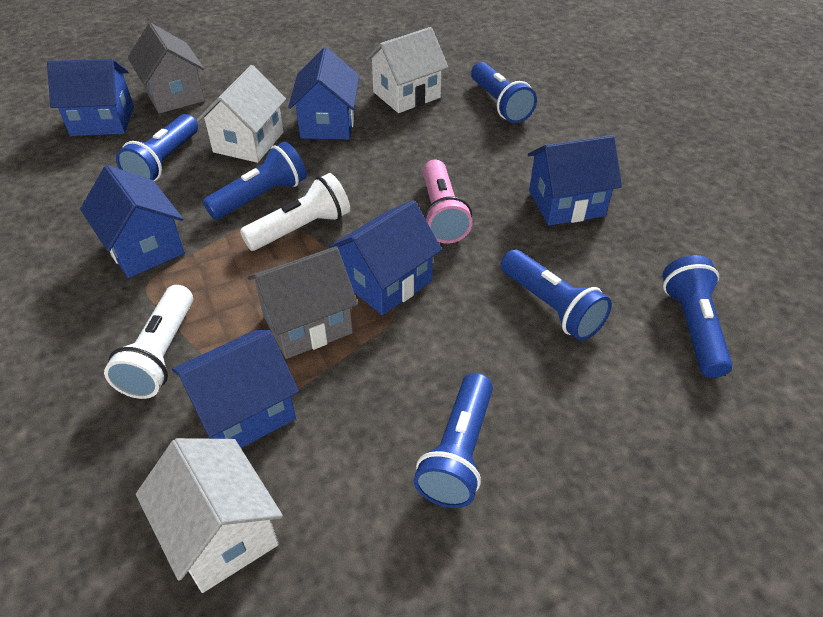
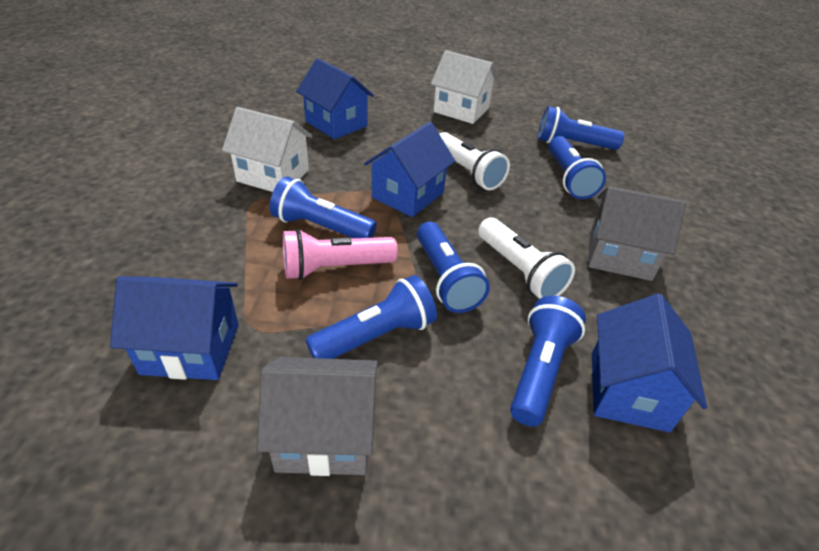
blue house: [47,59,134,136] [80,165,185,278] [172,330,299,448] [288,47,359,140] [329,200,442,315] [528,135,622,226] = 6 -> [110,276,239,380] [296,58,374,139] [364,122,455,217] [592,294,707,432] = 4
white house: [136,438,283,593] [196,65,286,163] [366,27,448,113] = 3 -> [222,107,313,192] [431,50,498,124] = 2

